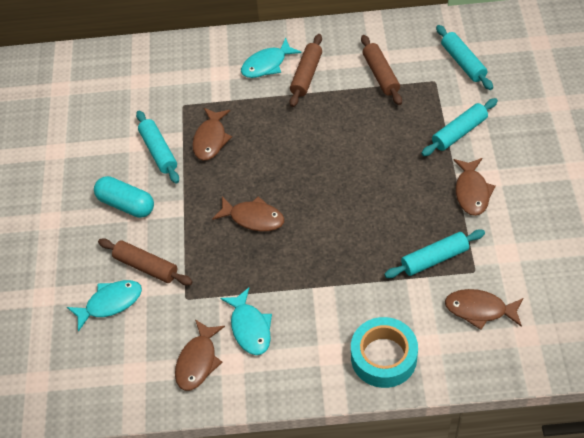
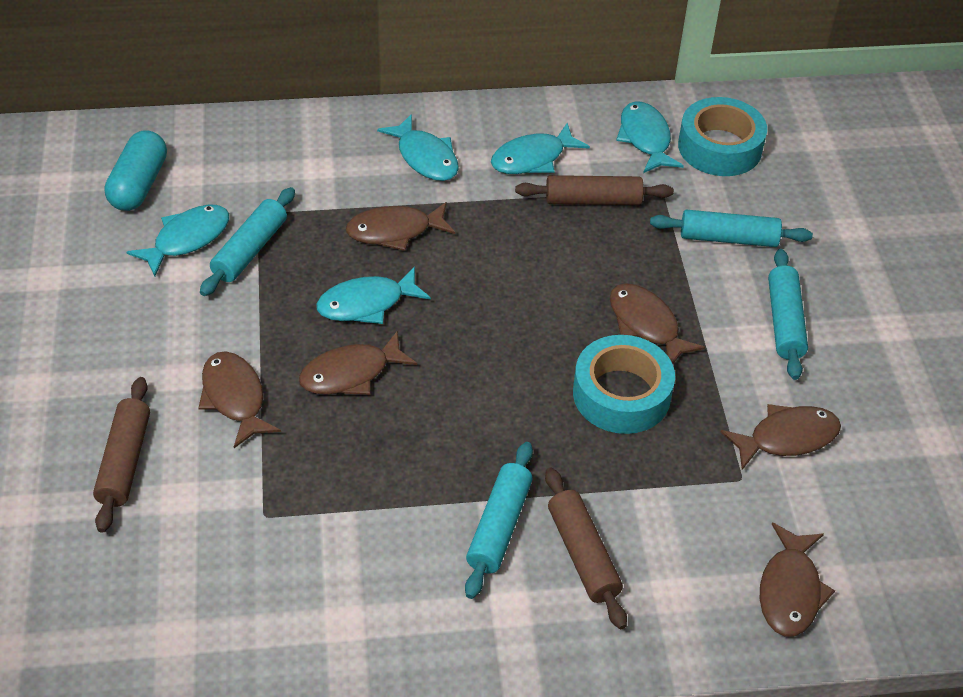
brown fish: [175,319,225,391] [192,108,232,161] [212,196,284,231] [445,289,523,330] [453,158,496,216] = 5 -> [199,351,281,448] [299,330,417,395] [346,202,455,251] [610,283,705,364] [721,404,841,470] [760,522,835,636] = 6
turquoise fish: [67,280,142,332] [220,288,272,355] [241,38,301,78] = 3 -> [126,204,229,277] [316,266,431,324] [377,114,459,181] [491,123,590,174] [616,101,684,173] = 5
turquoise tape: [351,317,418,388] = 1 -> [573,335,675,434] [678,97,767,176] = 2

